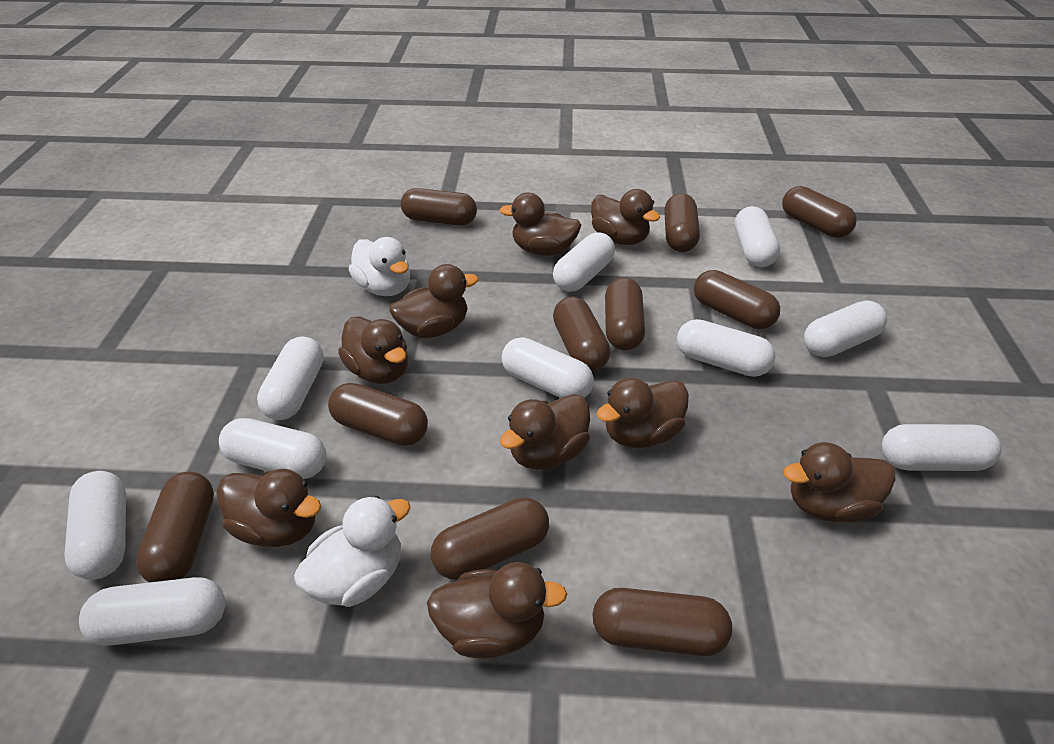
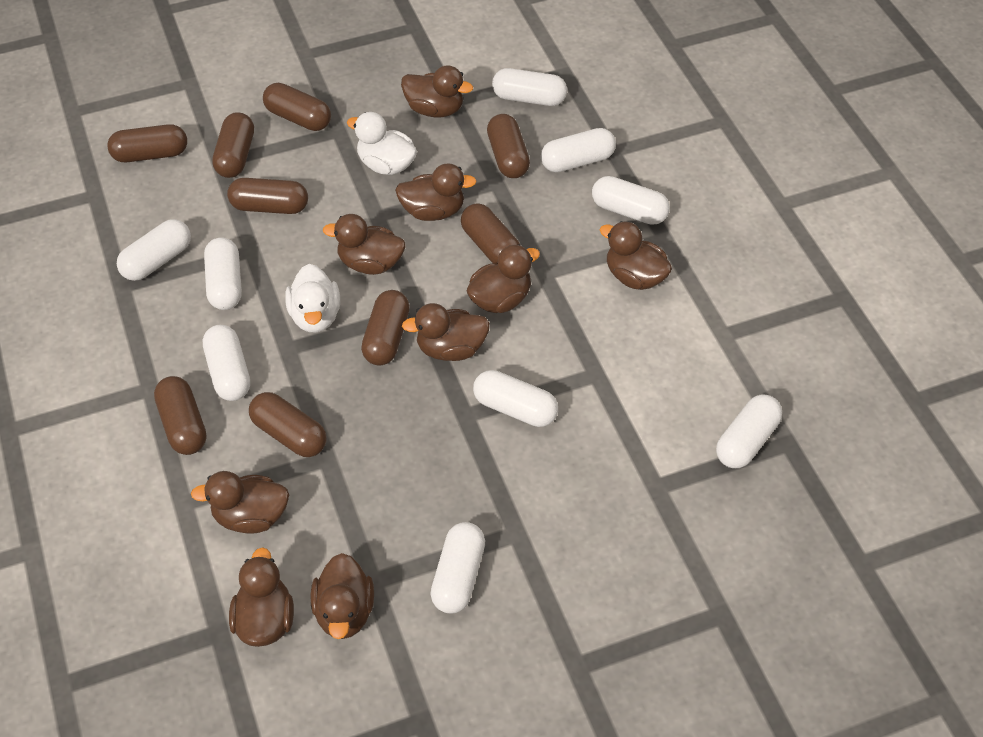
brown capsule: [136,471,214,582] [328,383,428,446] [401,188,477,225] [431,497,549,580] [553,297,611,371] [592,588,732,656] [605,277,645,350] [664,193,700,252] [694,270,780,329] [782,186,857,238] = 10 -> [107,124,187,162] [154,376,206,455] [212,112,254,178] [227,178,308,214] [249,392,327,457] [263,83,331,131] [361,290,410,366] [461,203,521,264] [487,114,530,178] = 9
white capsule: [64,471,126,580] [79,577,225,646] [219,418,326,479] [257,337,324,420] [501,337,594,398] [553,232,615,292] [677,319,776,377] [735,206,780,267] [804,300,887,357] [882,424,1001,471] = 10 -> [117,219,191,281] [203,325,250,401] [204,238,242,310] [431,522,485,613] [473,370,558,427] [492,68,567,106] [541,128,616,172] [592,176,670,225] [716,394,782,468] = 9

